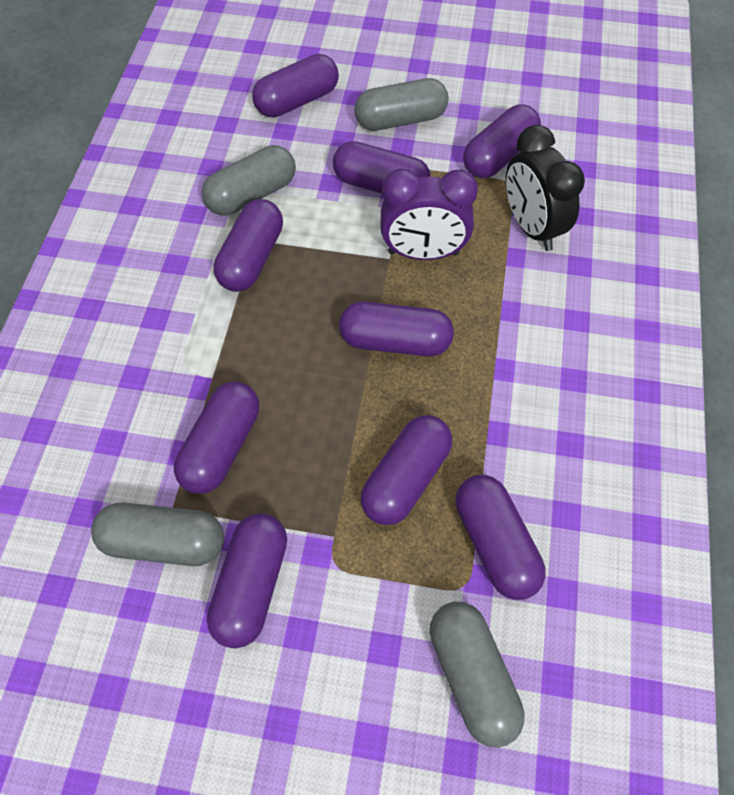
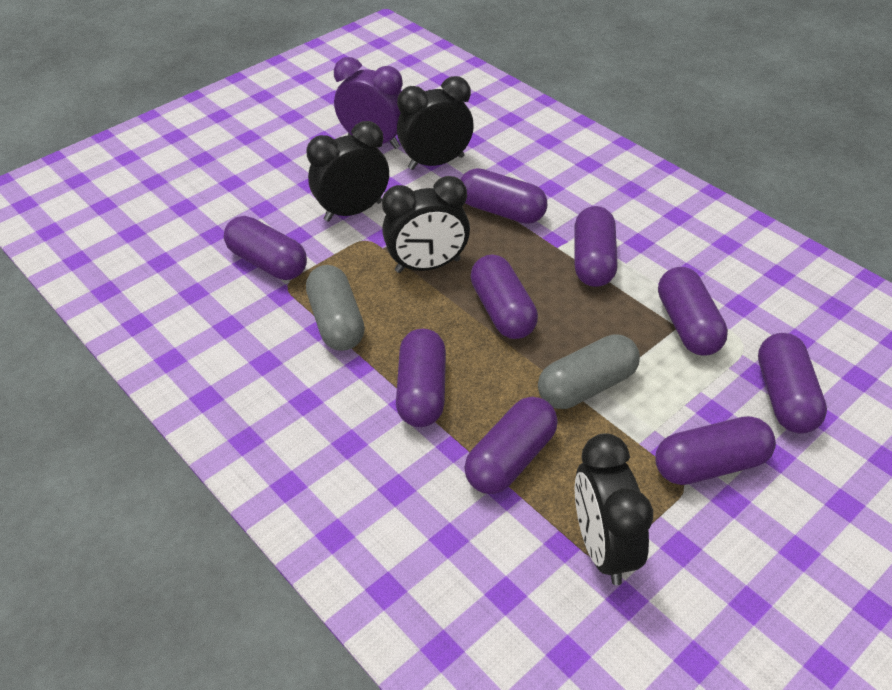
black clock: [506,125,585,251] = 1 -> [306,121,389,222] [382,176,470,273] [397,76,474,170] [575,433,653,585] = 4
grey capsule: [91,502,224,566] [202,145,296,215] [354,78,449,131] [430,602,524,748] = 4 -> [306,265,365,351] [538,334,640,409] = 2

